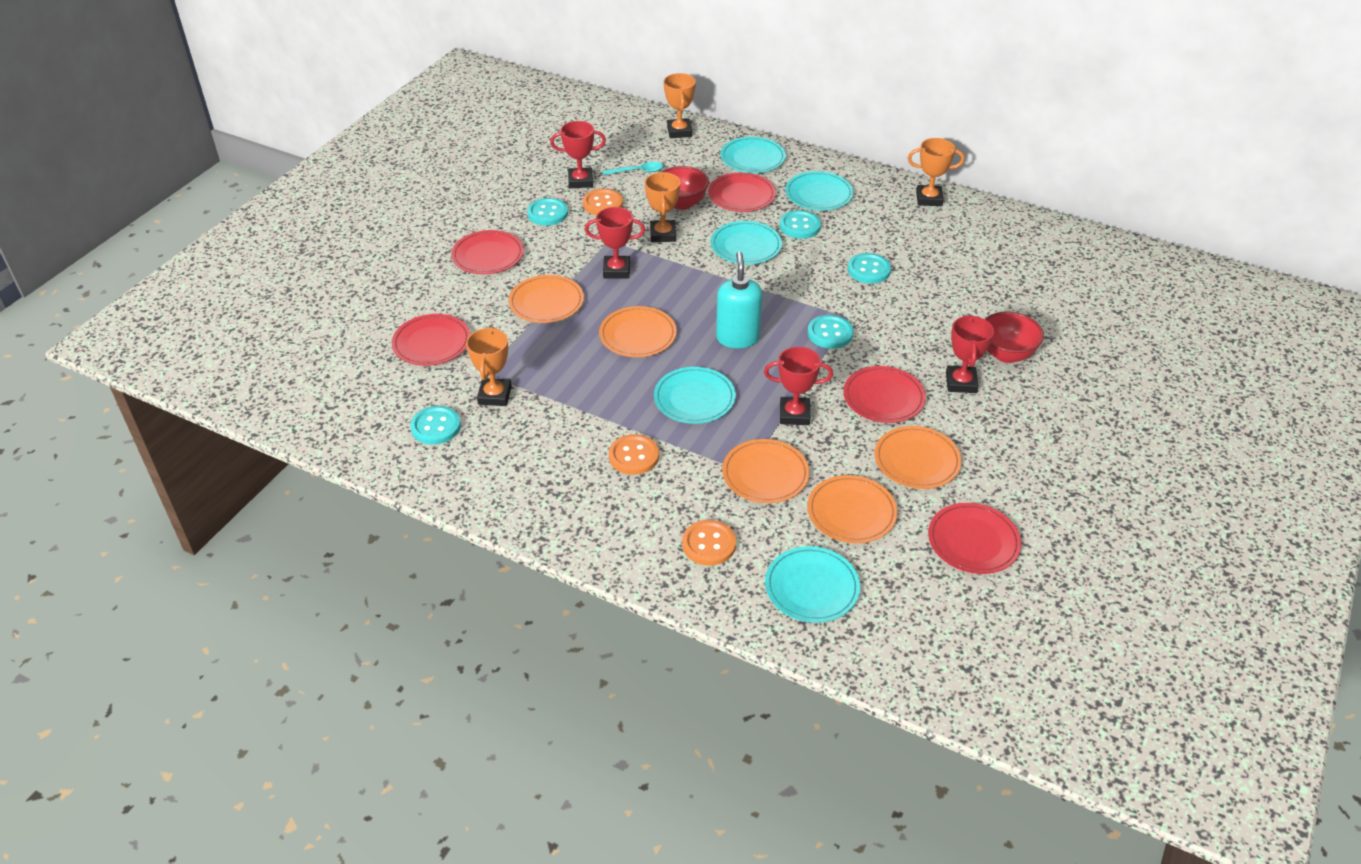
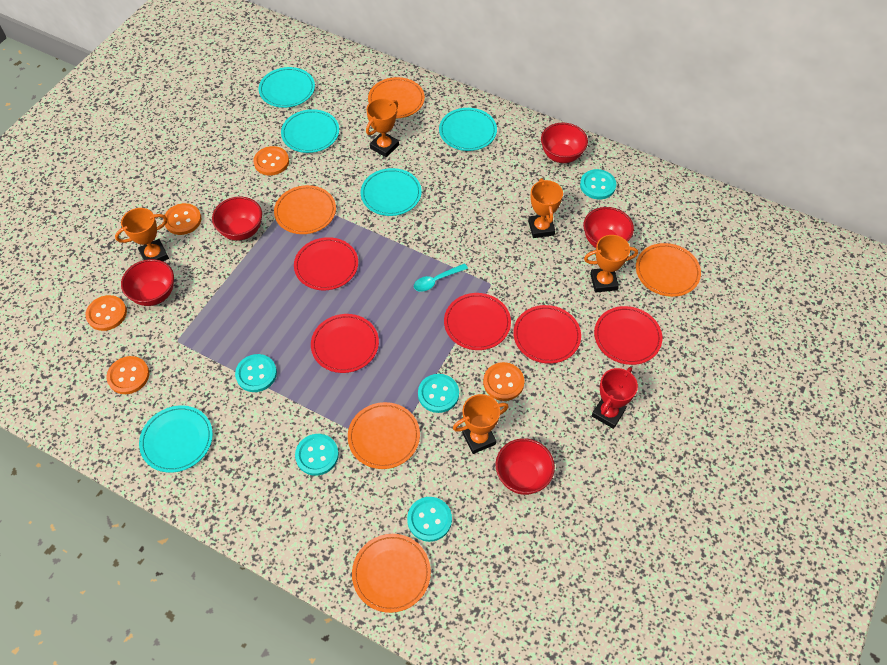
orange button: [583,188,623,215] [609,434,659,475] [682,520,736,566] = 3 -> [85,295,127,331] [107,356,149,394] [163,203,202,235] [254,146,289,176] [483,362,525,401] = 5
orange trophy: [466,327,512,406] [645,172,680,242] [664,73,696,138] [908,138,965,206] = 4 -> [115,208,169,261] [366,98,399,157] [453,394,508,454] [528,178,563,238] [584,235,638,293] = 5
red bowl: [662,166,709,210] [985,312,1044,363] = 2 -> [121,259,174,306] [212,197,262,241] [496,438,555,495] [541,123,588,163] [584,207,634,248] = 5
red trophy: [550,121,606,188] [585,207,645,278] [764,347,833,425] [946,315,994,393] = 4 -> [592,367,638,429] = 1
turquoise soap dispenser: [716,251,762,348] = 1 -> none = 0

